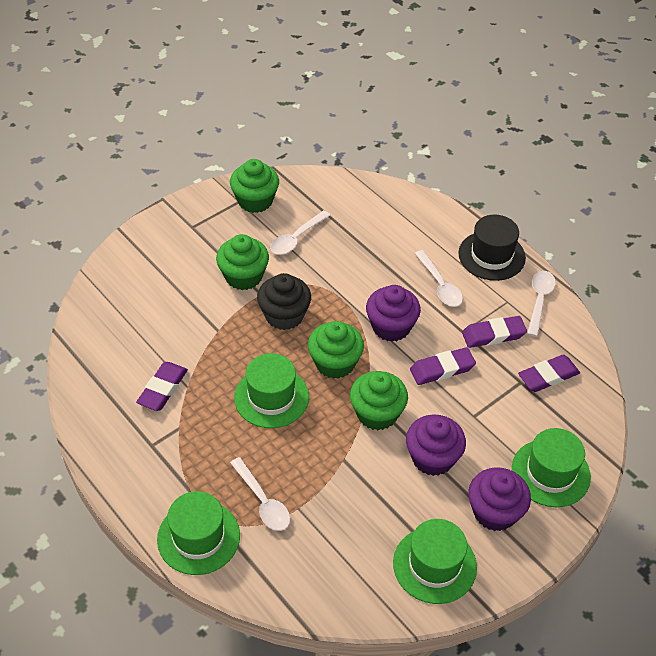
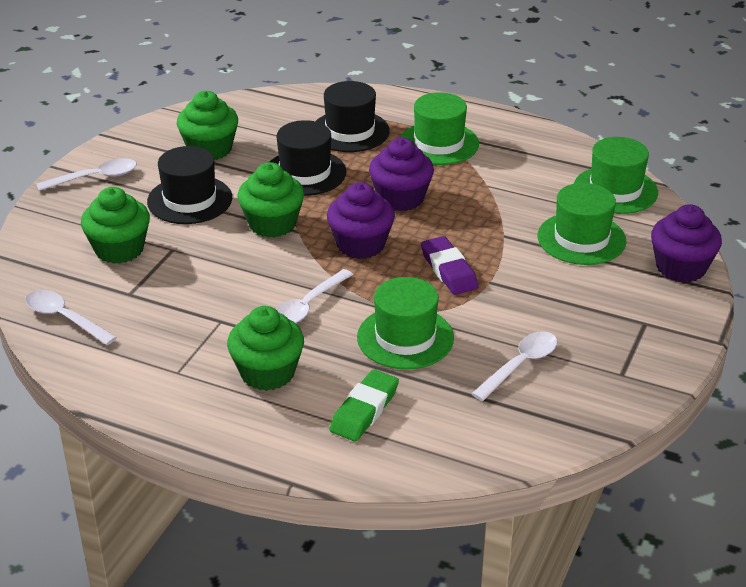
black cupcake: [257,273,311,330] = 1 -> none = 0
black hat: [458,215,526,281] = 1 -> [147,146,232,224] [270,120,346,196] [315,81,390,152] = 3
green eraser: none = 0 -> [329,369,399,441] = 1
purple eraser: [136,362,188,411] [410,347,476,385] [462,316,527,348] [518,355,580,392] = 4 -> [421,236,478,295] = 1

